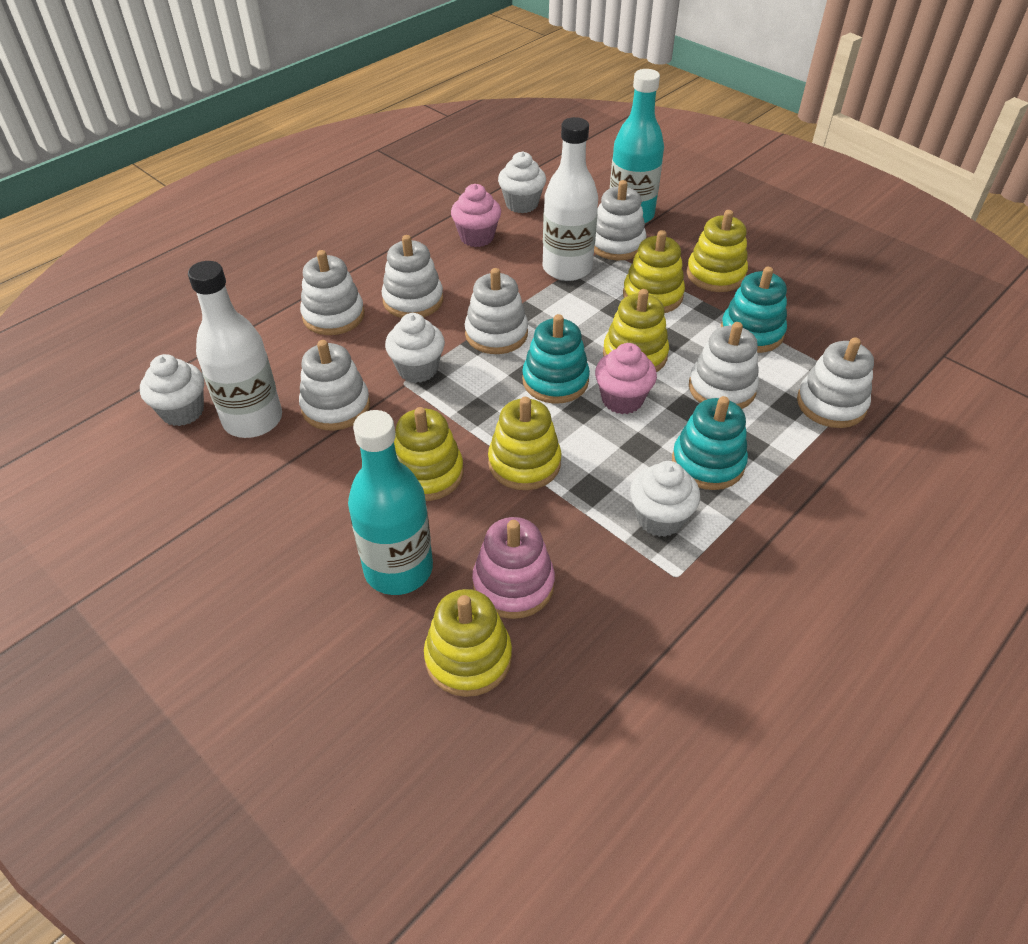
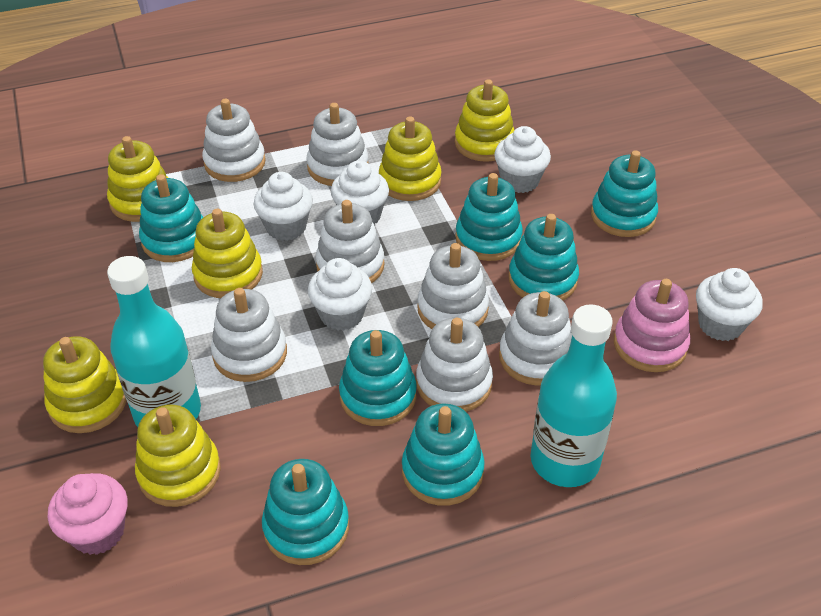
pink cupcake: [451,184,501,247] [595,343,657,414] = 2 -> [48,473,128,555] = 1
turquoise stacking toy: [522,314,590,404] [672,396,748,490] [721,267,787,353] = 3 -> [139,174,204,262] [262,459,349,565] [339,330,417,426] [402,403,485,506] [455,173,523,261] [508,214,579,301] [591,150,658,237] = 7
white bottle: [188,261,282,438] [543,117,598,281] = 2 -> none = 0
white cupcake: [140,354,204,426] [385,313,445,383] [498,151,546,213] [630,461,700,537] = 4 -> [254,172,313,241] [308,258,372,331] [331,160,389,225] [494,126,551,193] [696,268,763,341] = 5

